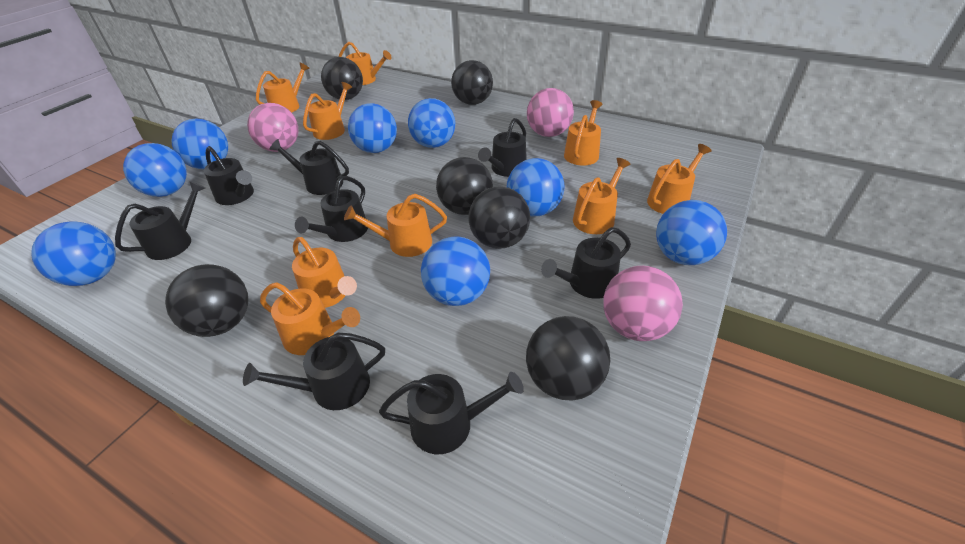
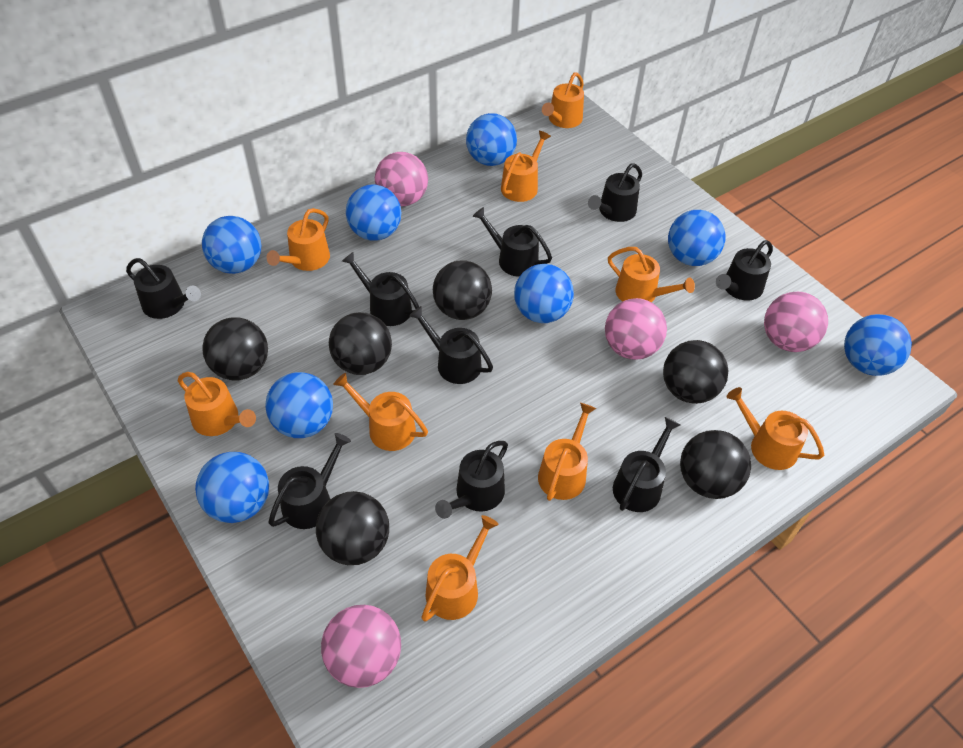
black watering can: [115,181,205,260] [204,146,254,205] [243,333,385,410] [270,139,349,195] [295,176,368,242] [379,372,524,454] [478,118,527,177] [541,227,631,299] = 8 -> [126,258,201,319] [269,433,351,529] [342,252,419,326] [409,306,493,384] [435,441,508,519] [472,207,552,277] [588,164,642,222] [613,417,680,512] [716,240,773,301] = 9
pink ball: [247,103,299,152] [527,88,574,137] [603,266,683,341] = 3 -> [321,605,401,688] [375,152,428,206] [605,298,667,360] [764,292,828,352] = 4

